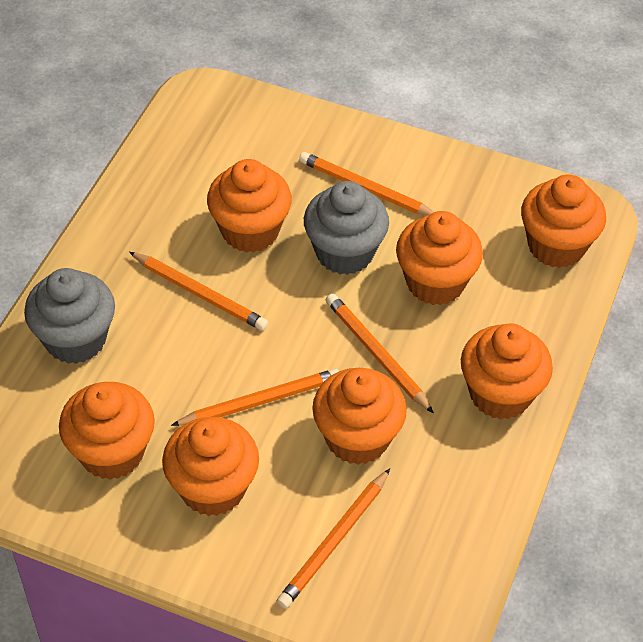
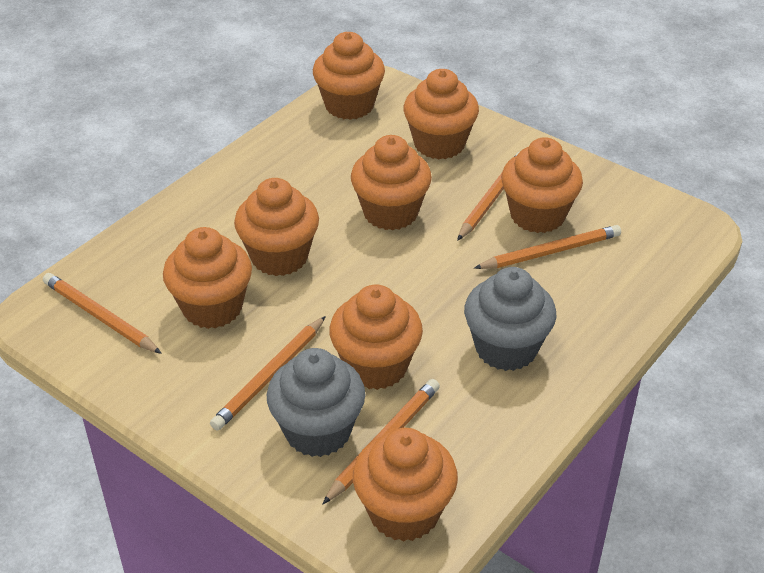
orange cupcake: [59,382,155,480] [162,417,259,516] [207,159,292,253] [312,368,407,465] [396,211,483,305] [461,323,553,420] [521,174,606,268] = 7 -> [163,227,252,329] [234,178,319,276] [313,32,385,120] [329,284,423,390] [351,135,432,230] [353,428,458,542] [403,69,479,159] [501,137,583,233] = 8

